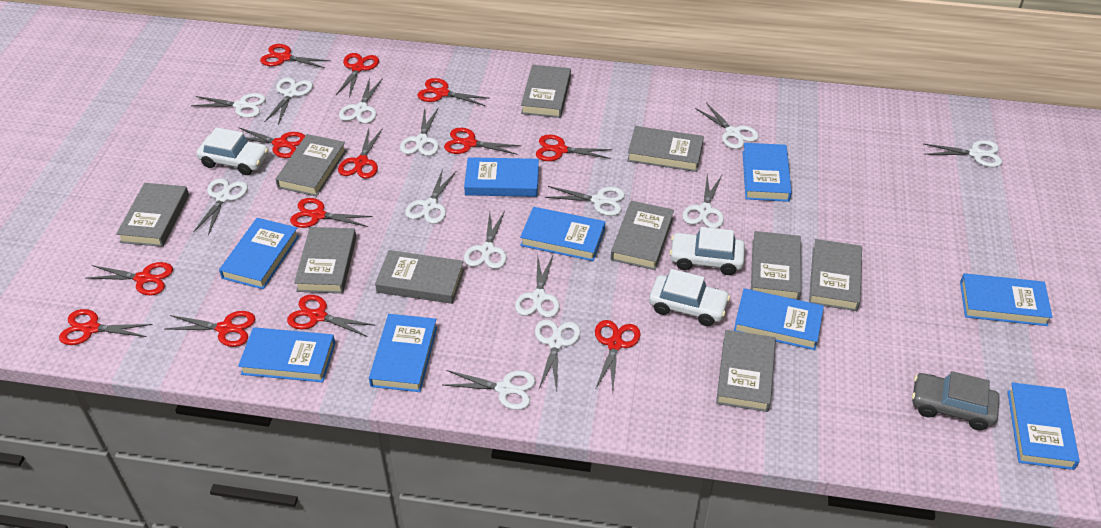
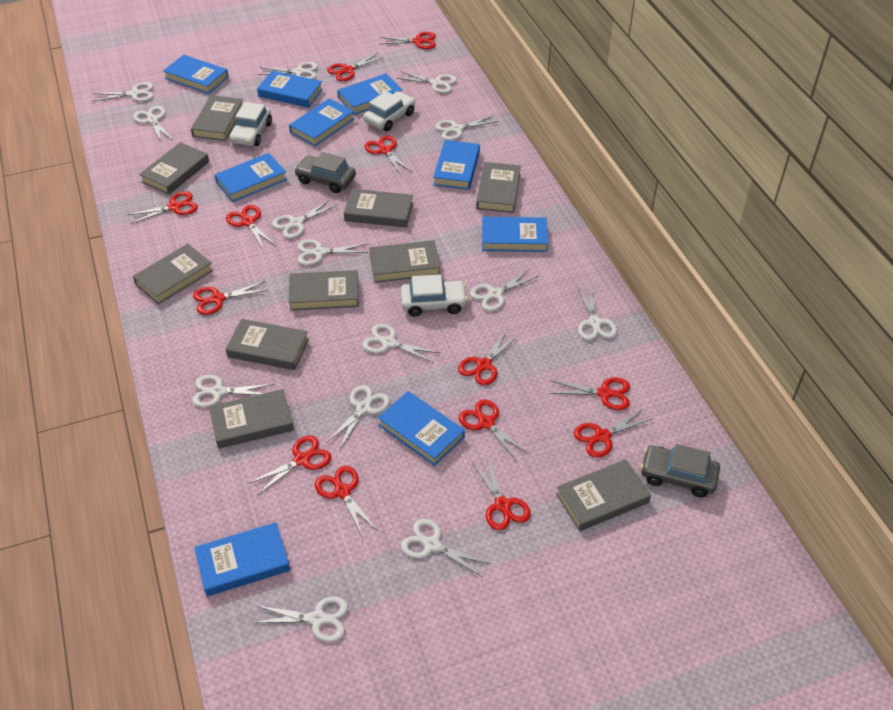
grey car: [912,371,1000,430] = 1 -> [294,152,356,193] [640,444,720,498] = 2

